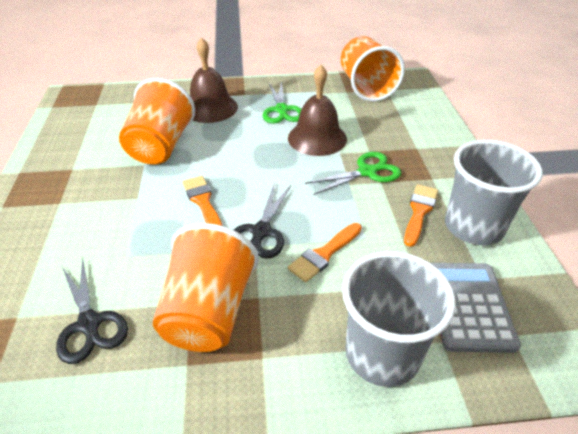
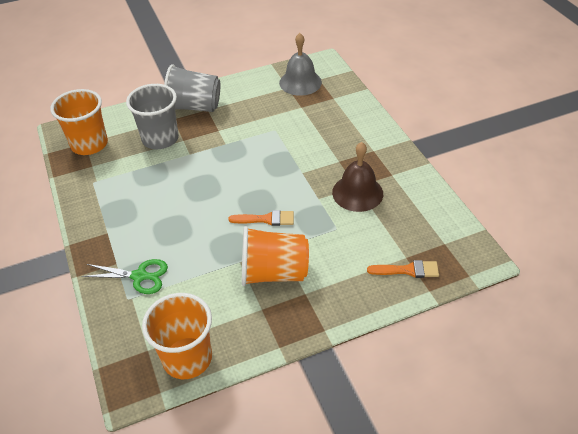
black scissors: [56,257,128,364] [234,185,291,259] = 2 -> none = 0
brown bell: [190,37,238,123] [288,65,347,156] = 2 -> [332,142,383,212] = 1
green scissors: [263,81,301,124] [305,152,401,195] = 2 -> [82,259,168,294] = 1
grey bell: none = 0 -> [279,33,322,96] = 1
grey calculator: [431,263,521,353] = 1 -> none = 0
orange brush: [182,176,222,226] [288,223,362,283] [404,184,438,247] = 3 -> [228,210,294,226] [367,260,439,278] = 2

